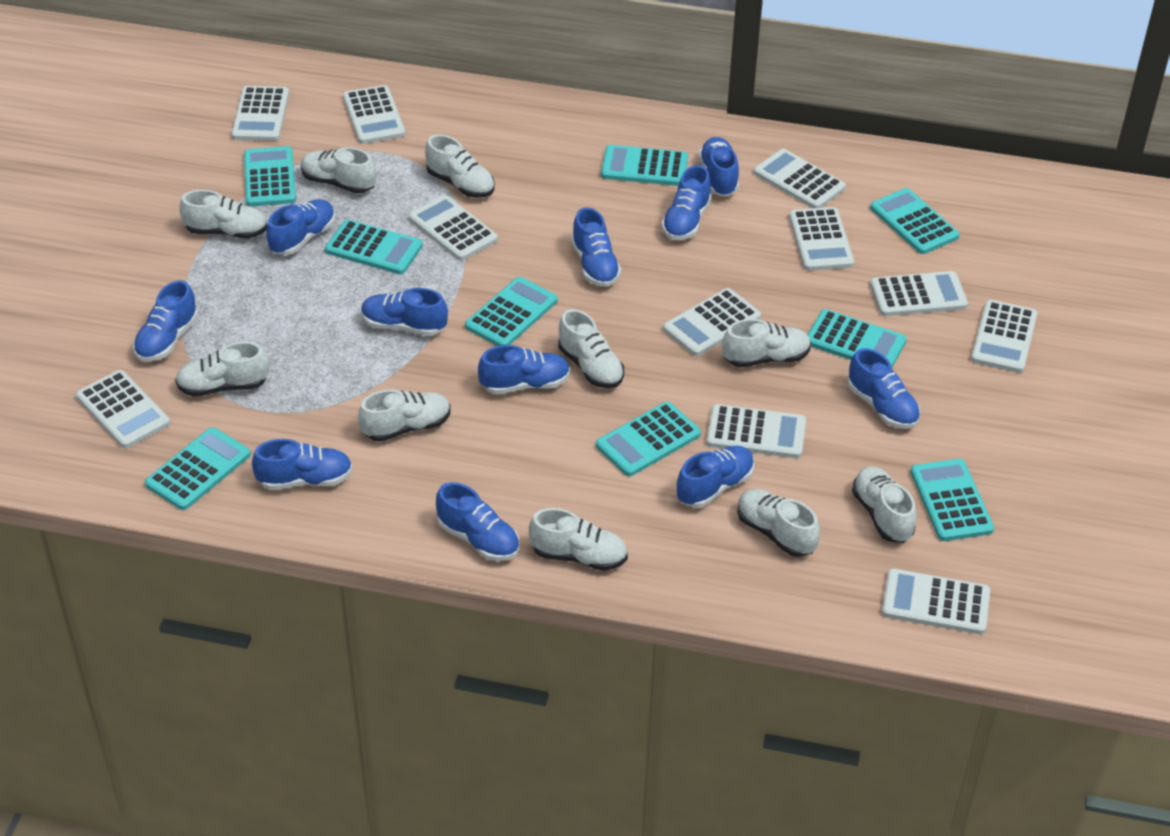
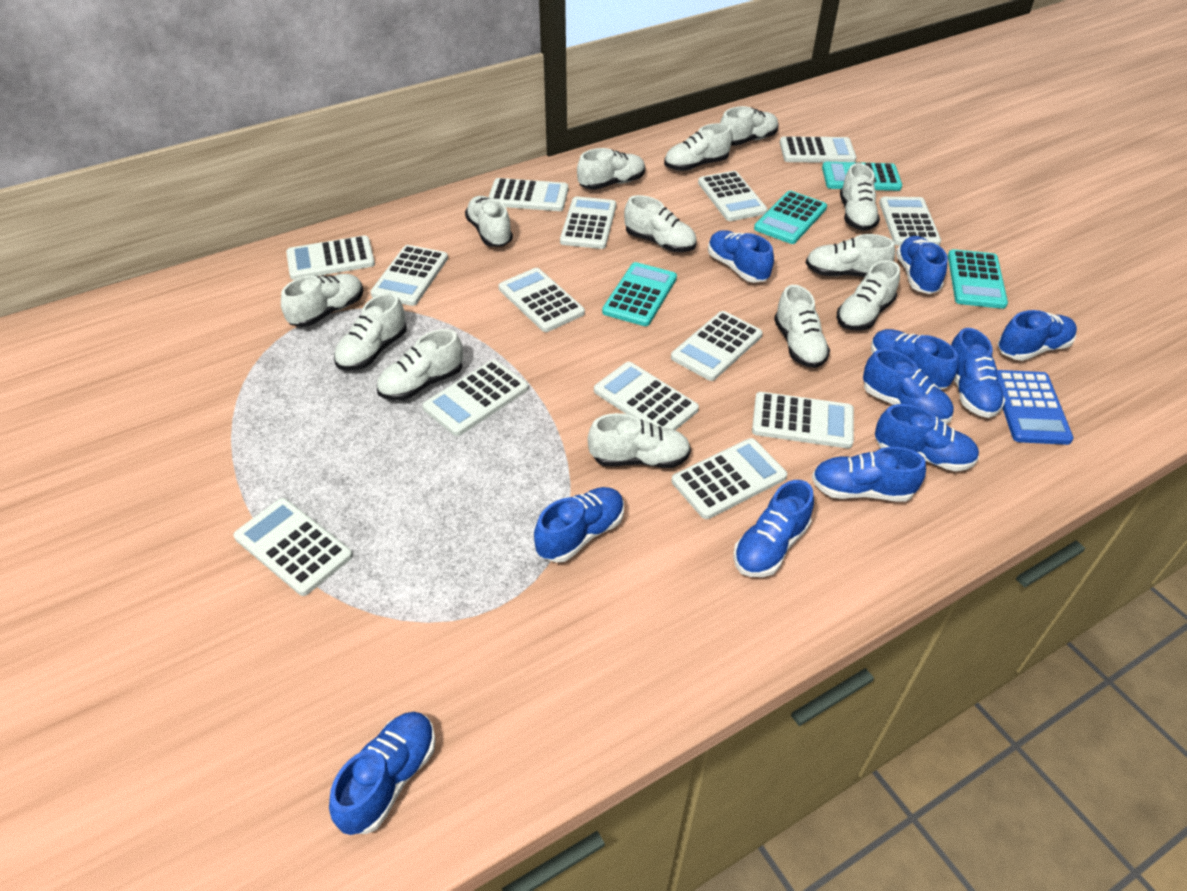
blue calculator: none = 0 -> [997,370,1074,445] = 1
turquoise calculator: [145,427,251,510] [244,146,296,207] [325,219,423,274] [465,277,558,346] [596,402,701,476] [601,145,688,186] [807,309,907,367] [870,188,959,254] [911,459,994,541] = 9 -> [602,262,677,326] [754,191,827,244] [822,162,902,191] [948,249,1008,309] = 4
white calculator: [76,370,170,448] [232,86,289,141] [343,85,405,144] [409,195,498,261] [663,288,761,356] [706,404,806,458] [754,149,846,208] [789,207,854,271] [870,271,968,316] [882,569,990,634] [971,300,1037,373] = 11 -> [233,498,353,596] [286,235,375,280] [370,245,448,306] [422,360,528,436] [489,178,568,211] [499,268,585,332] [560,196,616,249] [594,362,699,430] [671,311,763,381] [672,438,787,519] [698,171,768,221] [752,392,854,448] [780,136,857,163] [879,197,941,246] = 14
white shoe: [175,342,269,397] [180,190,267,239] [301,147,376,194] [358,389,451,442] [425,134,495,198] [529,508,628,571] [558,309,624,388] [722,319,811,367] [737,489,820,557] [852,466,917,543] = 10 -> [281,274,363,327] [334,293,407,371] [376,329,463,401] [465,196,513,247] [577,148,645,190] [588,413,691,468] [624,195,697,252] [664,123,732,171] [720,106,779,146] [774,285,830,368] [806,234,895,277] [837,260,900,331] [840,163,880,231] = 13

